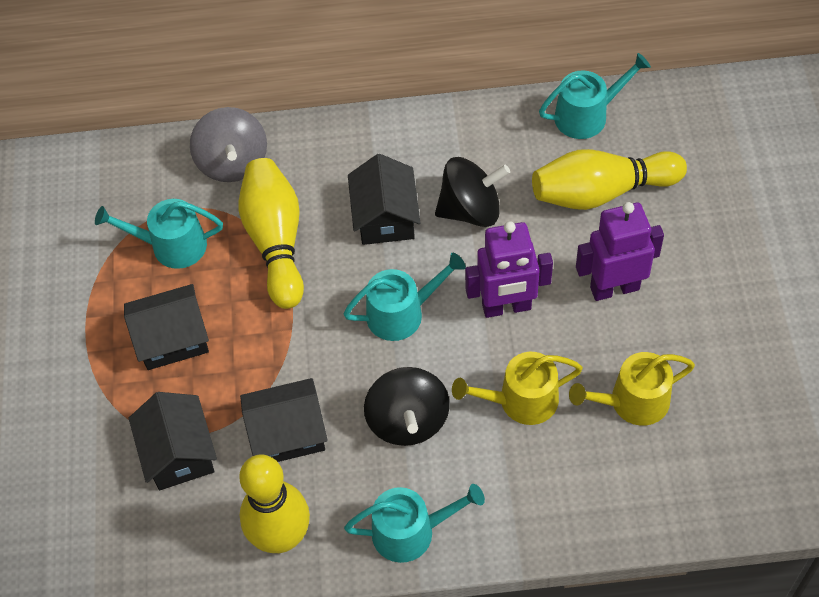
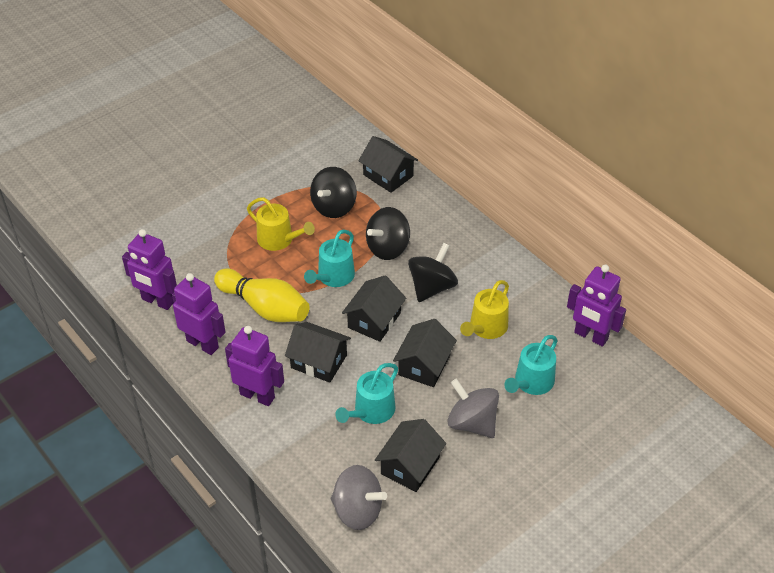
black house: [124,284,209,370] [129,392,217,490] [240,378,328,462] [348,154,420,245] = 4 -> [285,322,351,383] [342,275,406,342] [358,136,418,193] [375,419,446,492] [393,319,457,387] = 5
black spinning top: [364,367,450,446] [435,157,510,227] = 2 -> [310,167,357,218] [366,207,410,260] [408,243,458,302] = 3
grey spinning top: [190,107,267,182] = 1 -> [331,465,387,530] [447,379,499,438] = 2
purple robot: [465,221,553,318] [576,202,664,301] = 2 -> [122,229,177,310] [172,273,226,355] [225,326,284,406] [567,265,626,347] = 4
turquoise watering can: [95,199,223,269] [343,253,466,341] [344,484,485,563] [539,53,651,139] = 4 -> [304,230,355,287] [335,363,398,424] [504,335,558,395] = 3
yellow bowling pin: [239,158,304,309] [239,455,310,553] [532,149,687,210] = 3 -> [214,268,310,322] = 1

